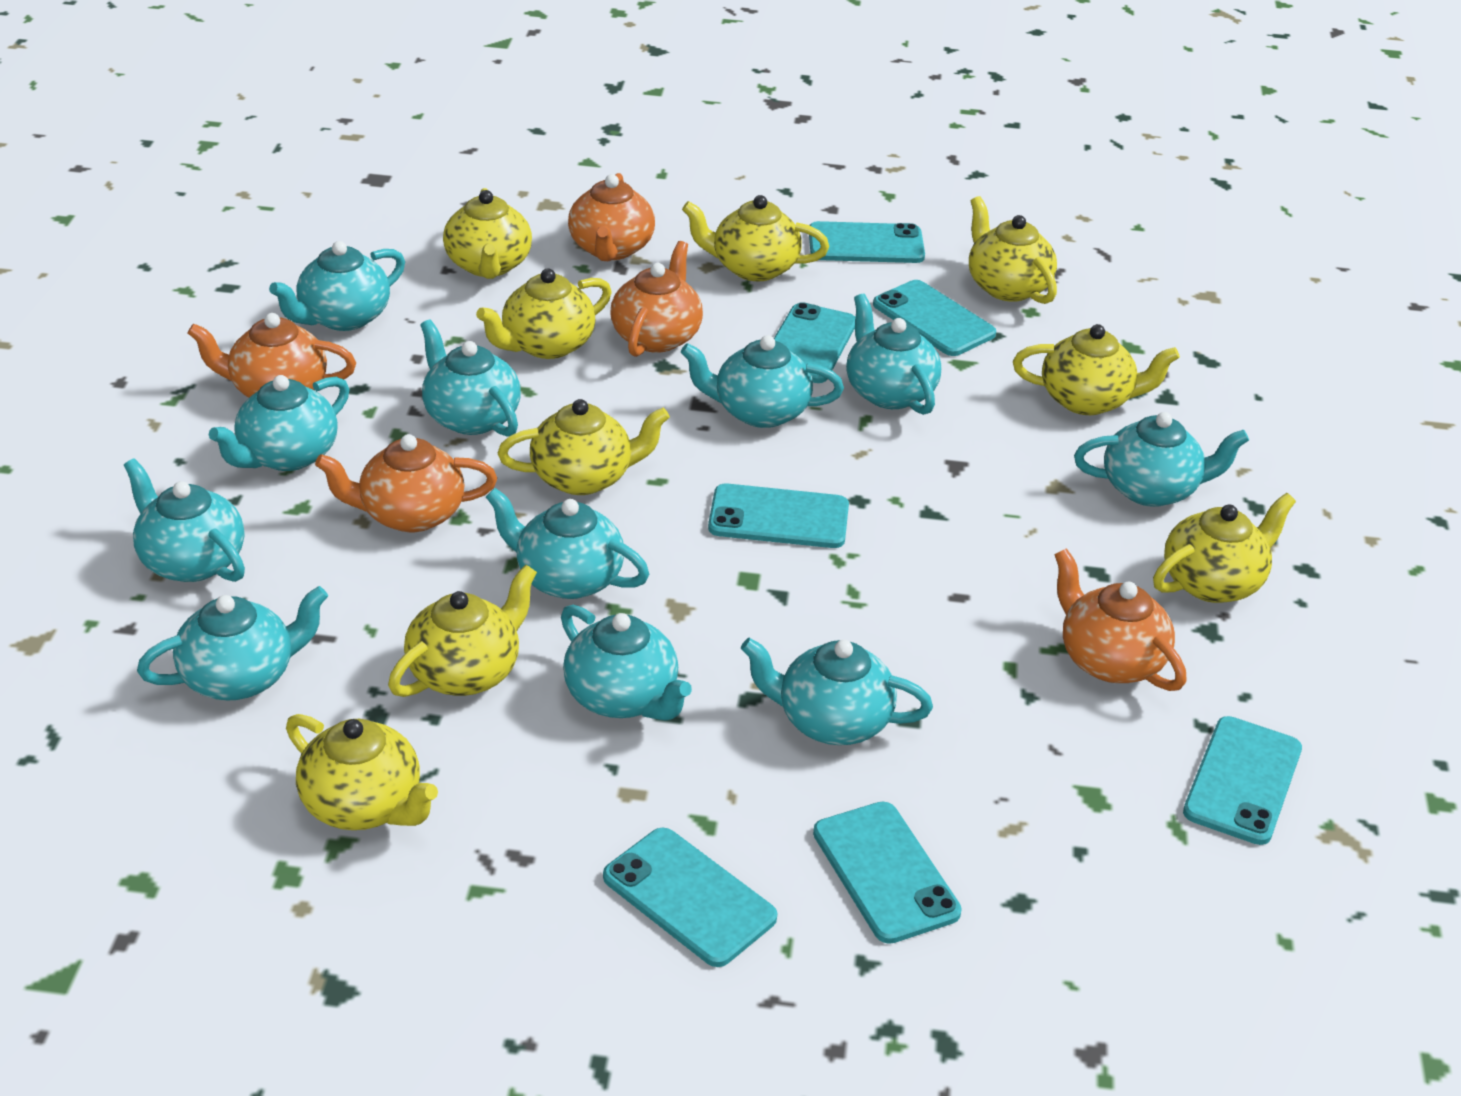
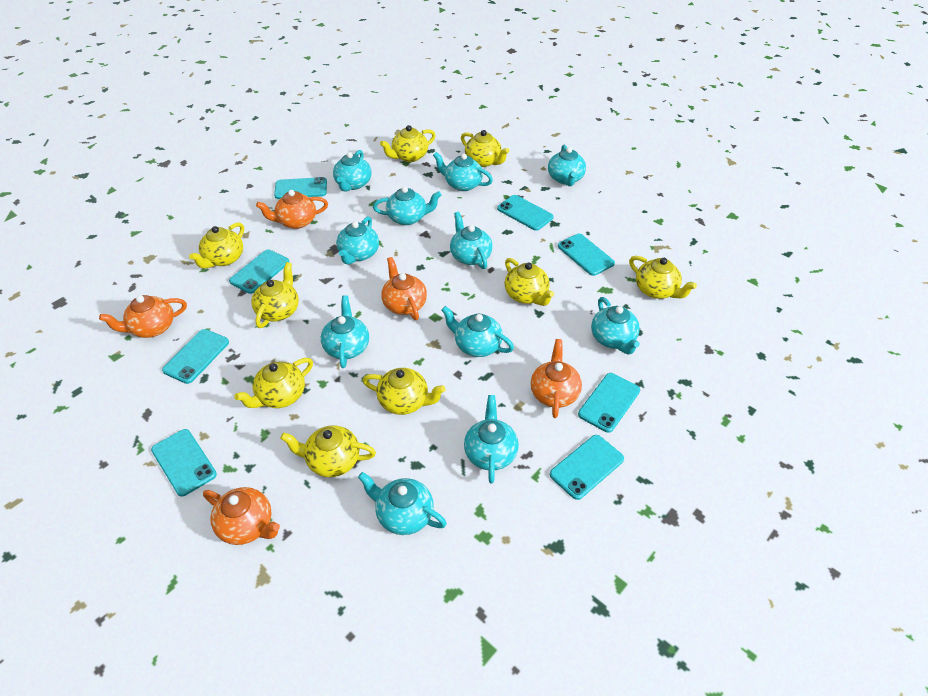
turquoise phone: [603,828,777,967] [708,483,849,548] [774,302,856,383] [809,221,925,263] [813,802,962,944] [873,280,996,356] [1183,716,1302,845] = 7 -> [151,429,217,497] [162,329,229,384] [229,249,289,294] [274,177,327,199] [497,195,554,231] [550,435,624,500] [558,234,615,276] [578,373,640,433] = 8

